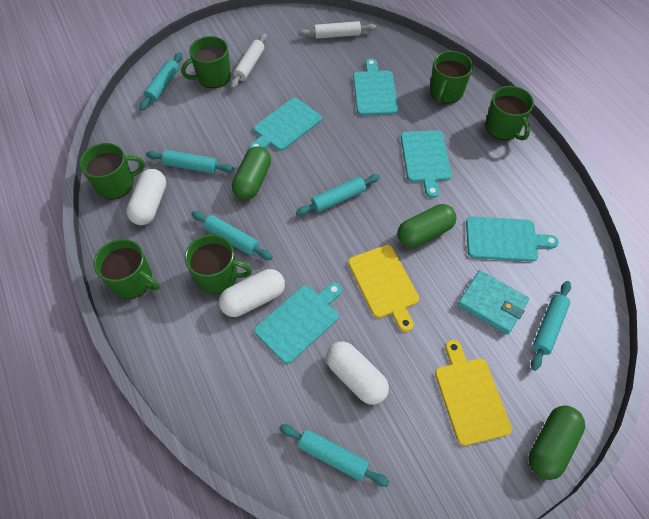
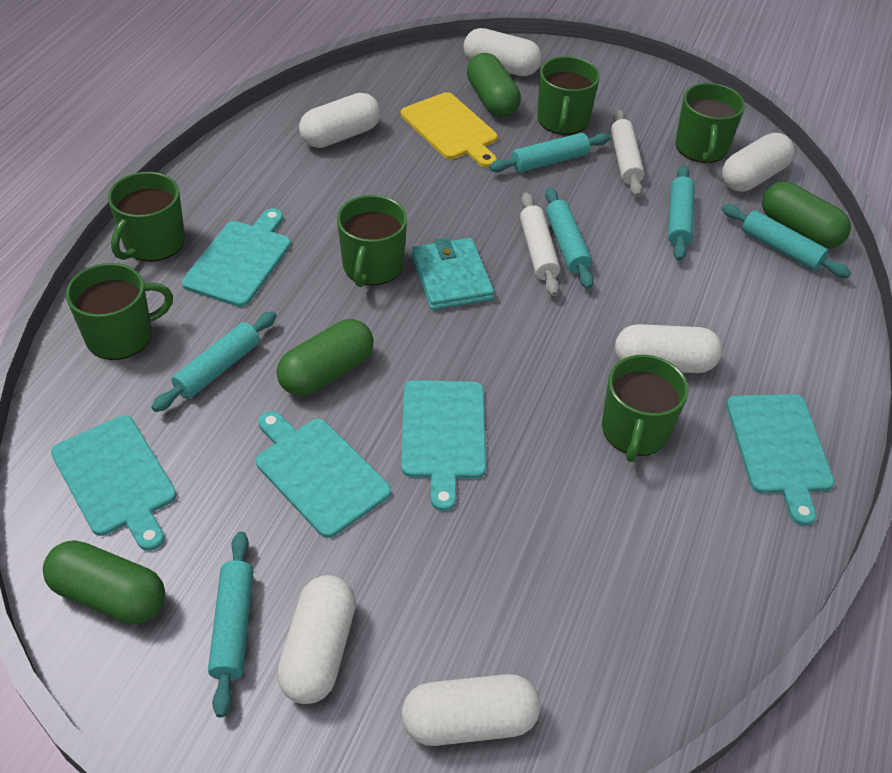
green capsule: [232,146,271,200] [397,204,457,248] [528,406,585,480] = 3 -> [43,540,165,624] [277,319,374,396] [467,53,521,117] [762,182,851,248] = 4
white capsule: [126,169,166,225] [219,269,285,317] [326,341,389,405] = 3 -> [277,575,356,704] [299,93,381,148] [402,674,541,746] [464,28,542,76] [615,324,723,373] [722,133,795,192] = 6
yellow cutting board: [348,245,419,332] [435,340,512,446] = 2 -> [401,92,498,168] = 1

